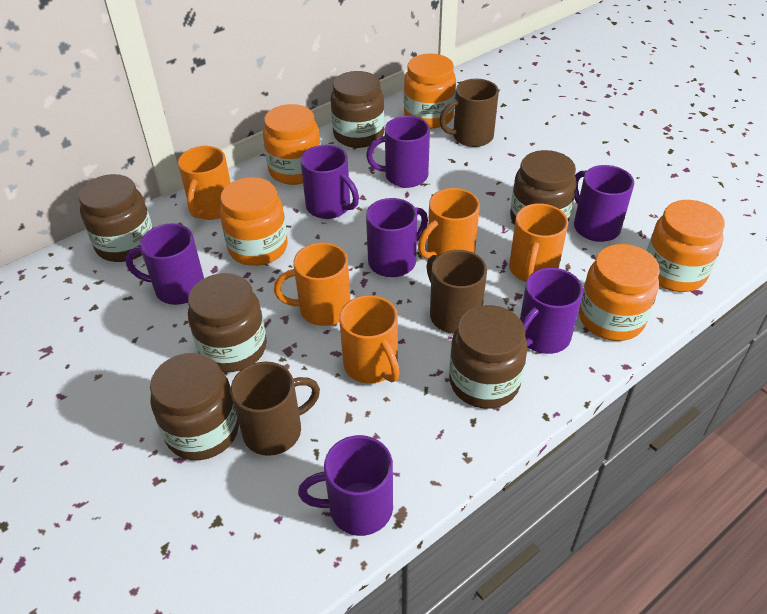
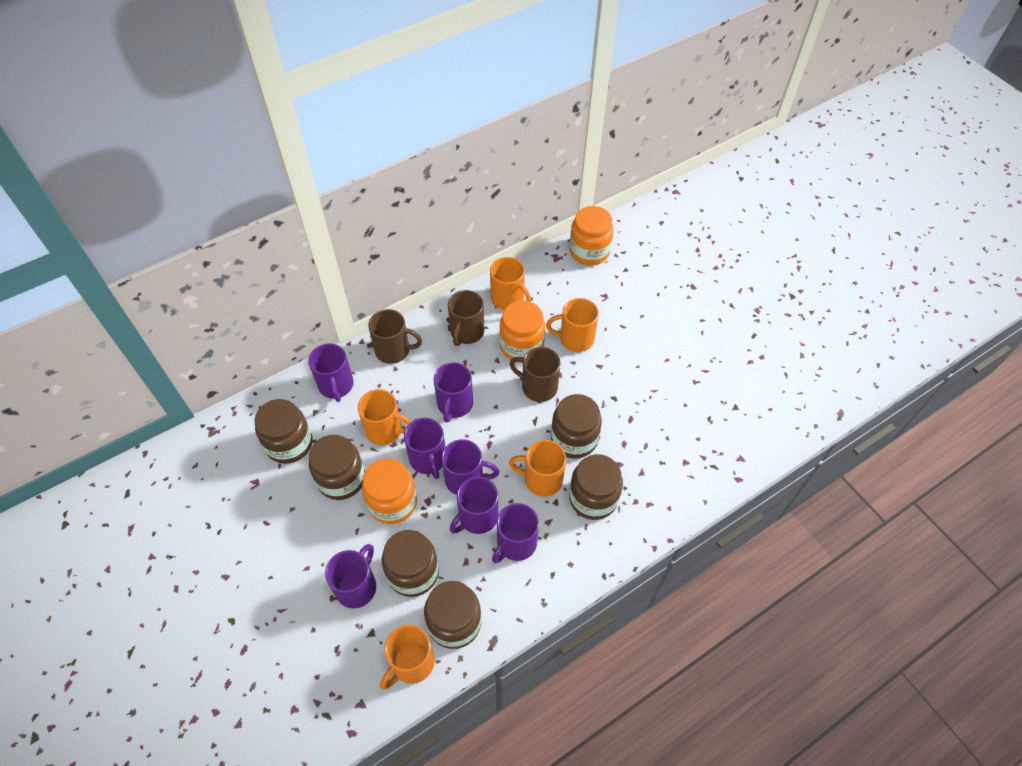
orange jar: [220,177,288,266] [263,104,321,185] [404,54,456,129] [579,244,660,341] [647,200,725,292] = 5 -> [362,458,417,524] [499,300,545,363] [569,206,614,266] = 3

